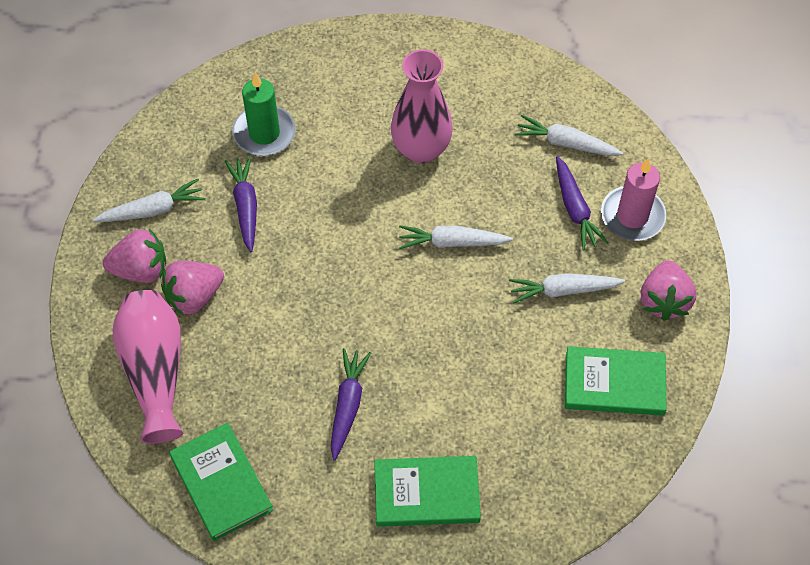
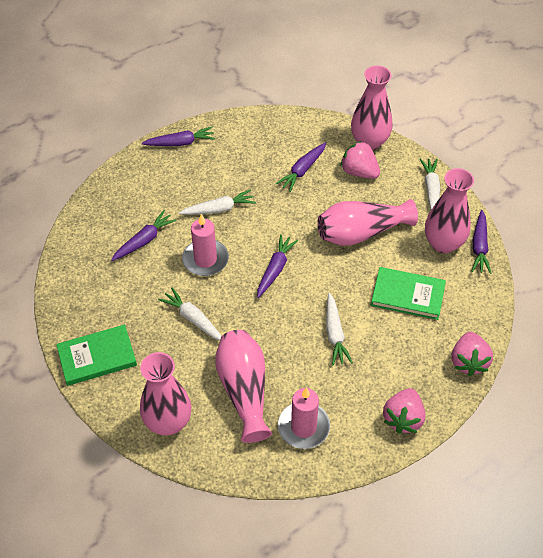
green book: [169,423,273,541] [374,456,481,527] [565,346,667,416] = 3 -> [56,325,137,386] [371,267,446,320] = 2
green candle: [232,72,296,156] = 1 -> none = 0
pink candle: [601,159,666,241] = 1 -> [182,214,229,276] [278,388,330,449] = 2
pink vase: [113,290,183,444] [391,49,453,163] = 2 -> [140,352,191,435] [215,330,272,443] [317,199,418,246] [351,65,392,150] [425,168,474,253] = 5
purple carrot: [225,156,257,252] [331,348,371,461] [556,156,608,251] = 3 -> [111,210,177,261] [142,127,215,146] [257,234,298,298] [276,142,326,192] [472,210,491,274] = 5

